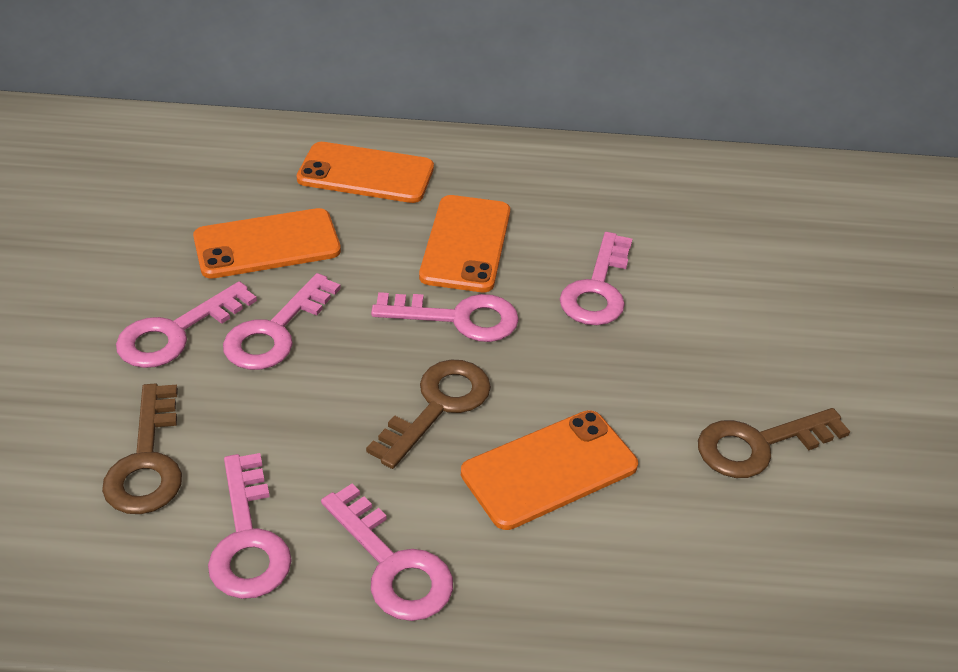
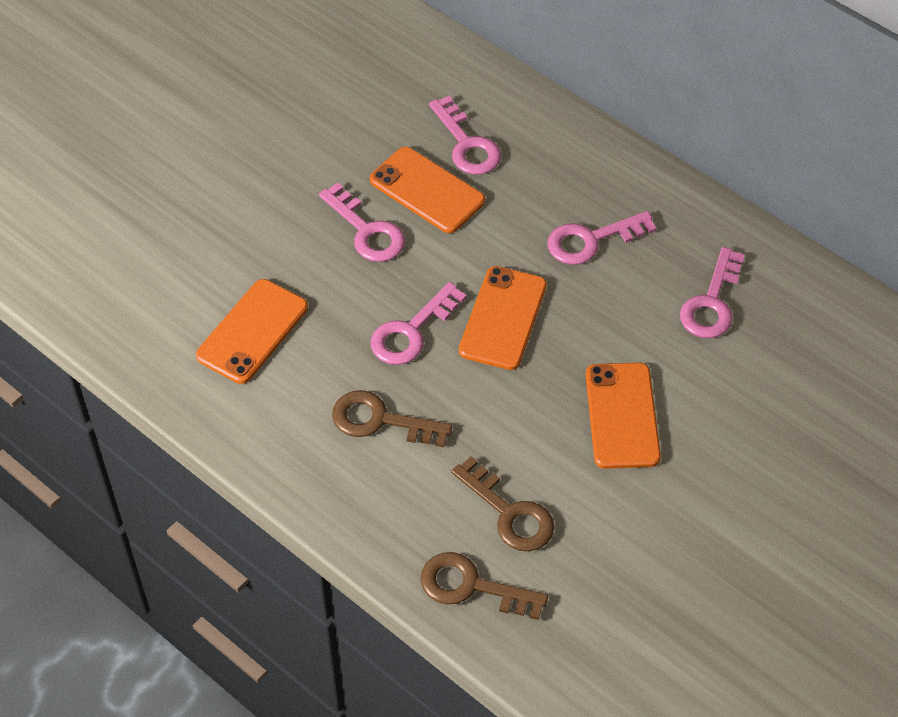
pink key: [116,281,257,368] [208,453,292,599] [223,273,341,370] [321,483,453,621] [371,292,519,342] [560,232,632,325] = 6 -> [319,183,405,262] [371,282,467,365] [429,96,501,175] [547,211,657,265] [680,247,745,338] = 5

